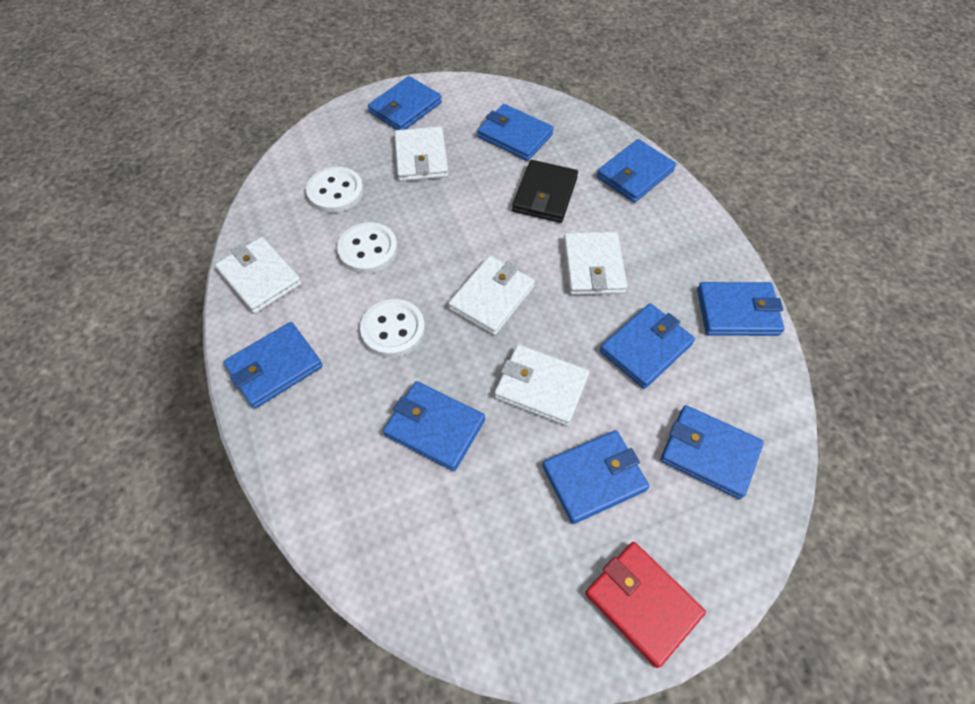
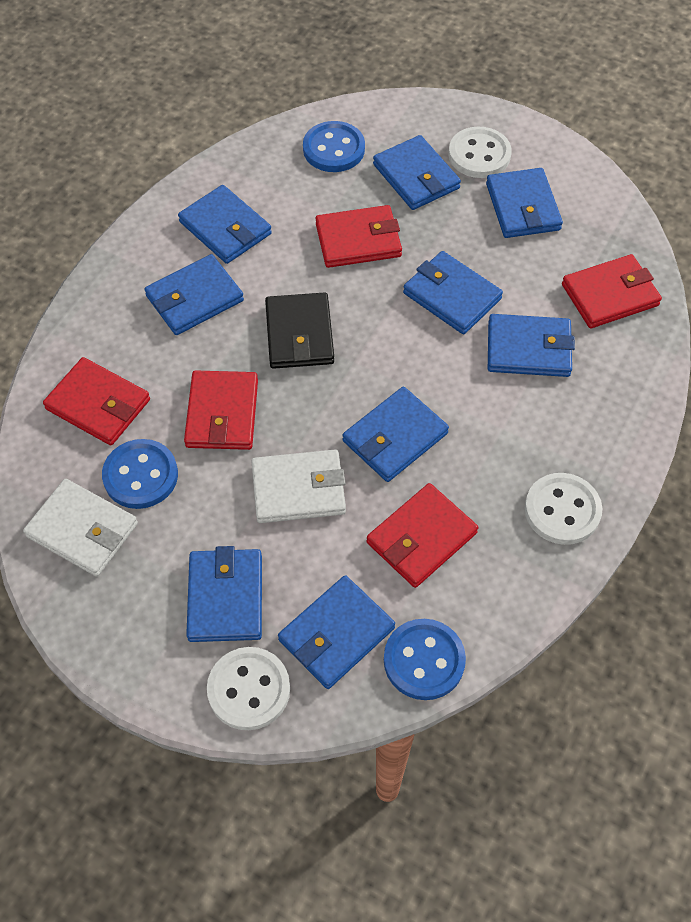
blue button: none = 0 -> [102,439,178,509] [303,121,365,172] [384,619,466,700] = 3
red wallet: [585,542,706,668] = 1 -> [43,357,150,445] [184,370,258,450] [315,205,402,268] [367,483,478,588] [562,254,662,328] = 5
white wallet: [215,237,302,314] [394,126,448,181] [448,256,535,335] [494,345,590,426] [563,232,627,295] = 5 -> [23,479,138,577] [251,449,346,523] = 2

